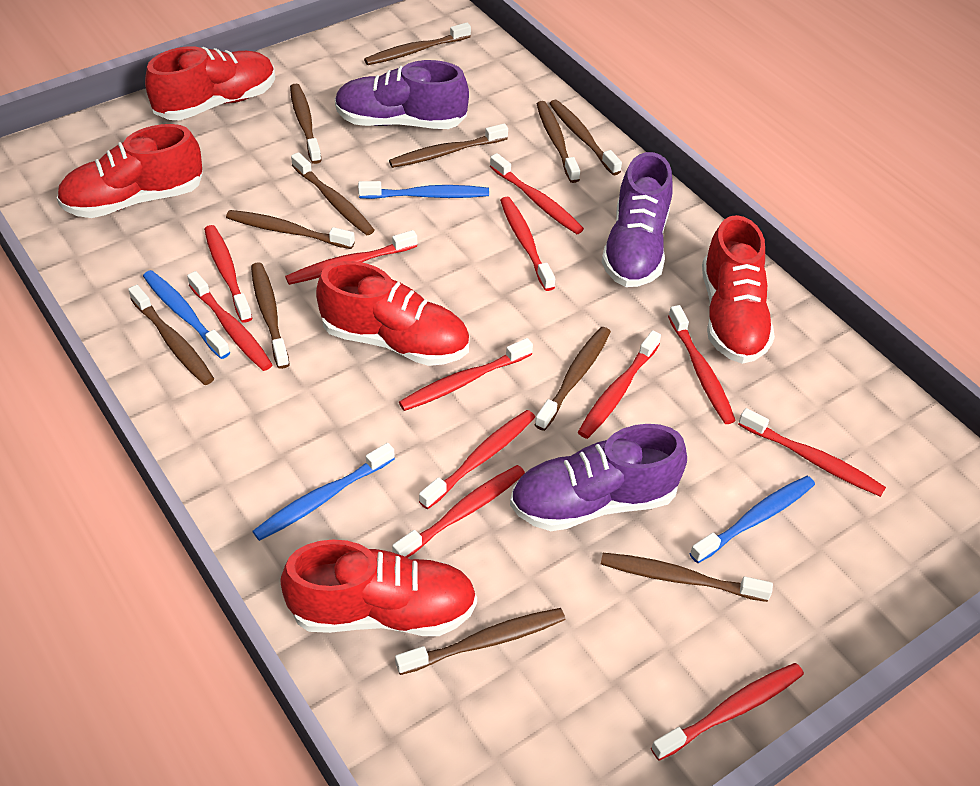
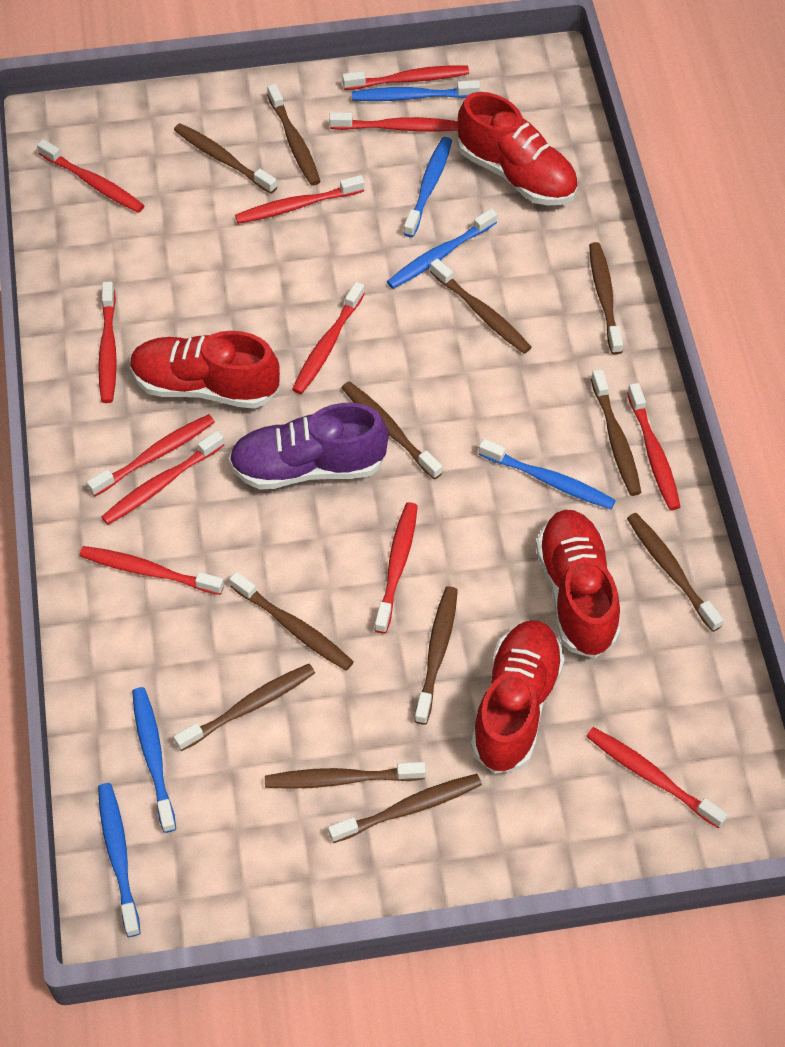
blue toothbrush: [143,270,230,359] [252,443,395,541] [358,181,489,199] [690,476,815,563] = 4 -> [98,783,141,937] [132,687,176,833] [352,81,480,101] [387,208,497,289] [403,137,452,237] [478,439,616,509] = 6
purple shoe: [335,60,469,129] [510,424,687,531] [602,152,673,287] = 3 -> [229,403,388,490] = 1
red shoe: [57,124,203,218] [145,46,275,120] [280,540,477,636] [316,261,469,366] [702,215,775,364] = 5 -> [130,331,280,409] [458,92,578,205] [471,620,565,774] [536,510,620,658] = 4

